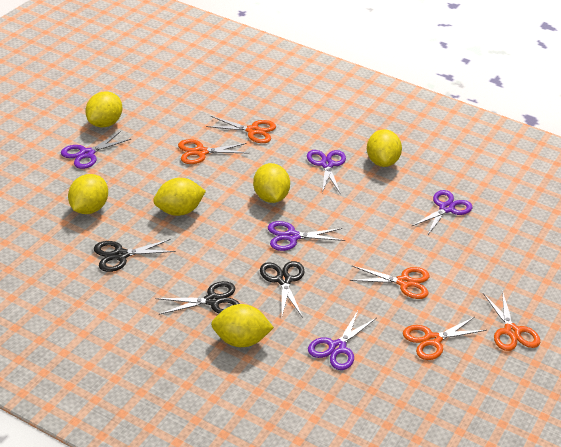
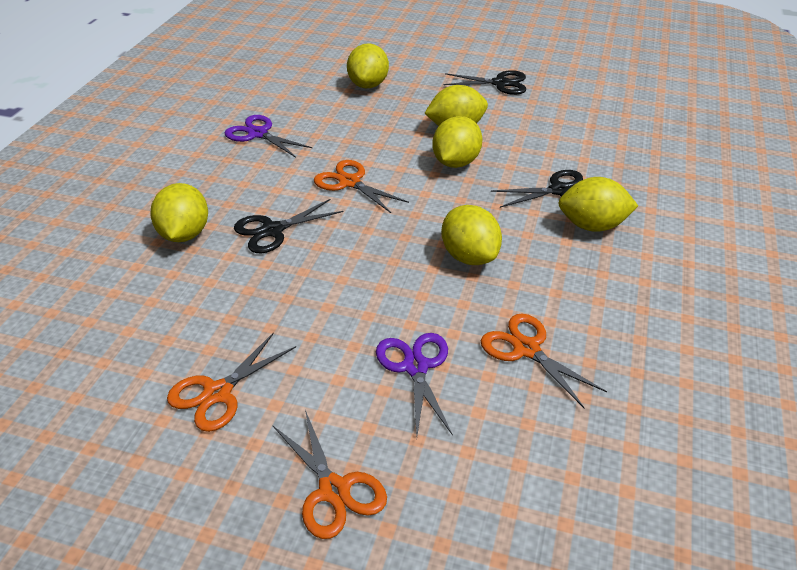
orange scissors: [178,139,250,164] [206,116,276,143] [350,266,430,299] [403,317,487,360] [483,290,540,351] = 5 -> [167,332,296,432] [273,410,387,539] [314,160,409,213] [481,314,607,408] = 4
purple scissors: [61,131,131,169] [268,221,345,251] [307,150,346,194] [308,311,377,370] [411,190,473,236] = 5 -> [225,115,312,158] [376,333,453,436] = 2

